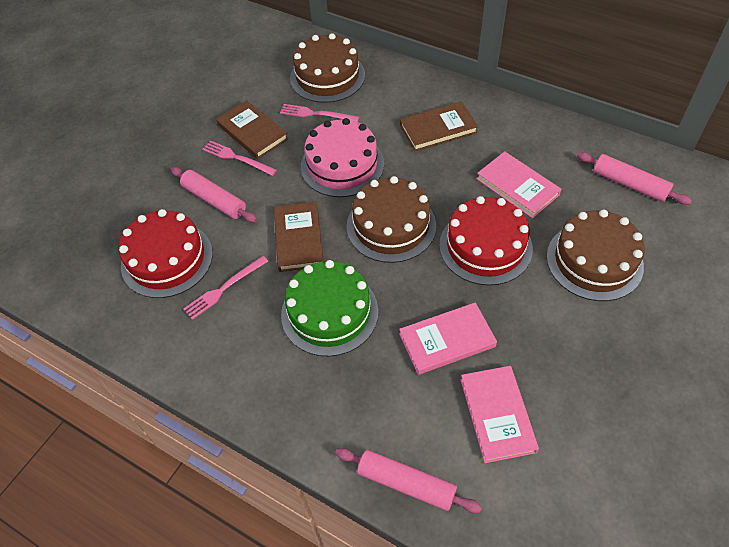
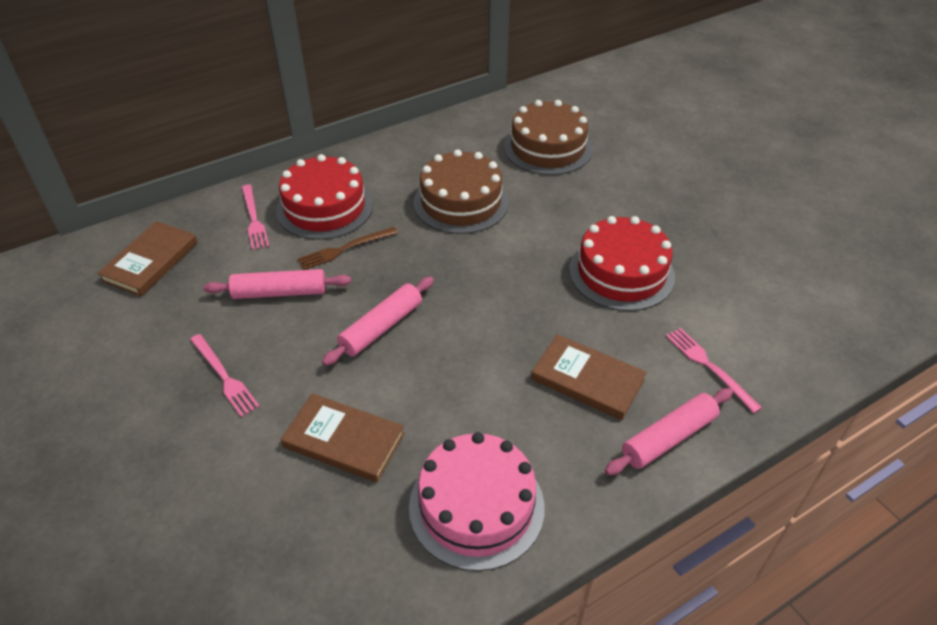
brown cake: [290,33,365,103] [346,176,436,263] [547,210,645,301] = 3 -> [413,149,509,234] [504,100,592,175] = 2
brown fork: none = 0 -> [297,227,398,270] = 1
green cake: [281,260,378,357] = 1 -> none = 0
pink book: [399,302,497,375] [461,366,539,463] [477,151,561,218] = 3 -> none = 0

